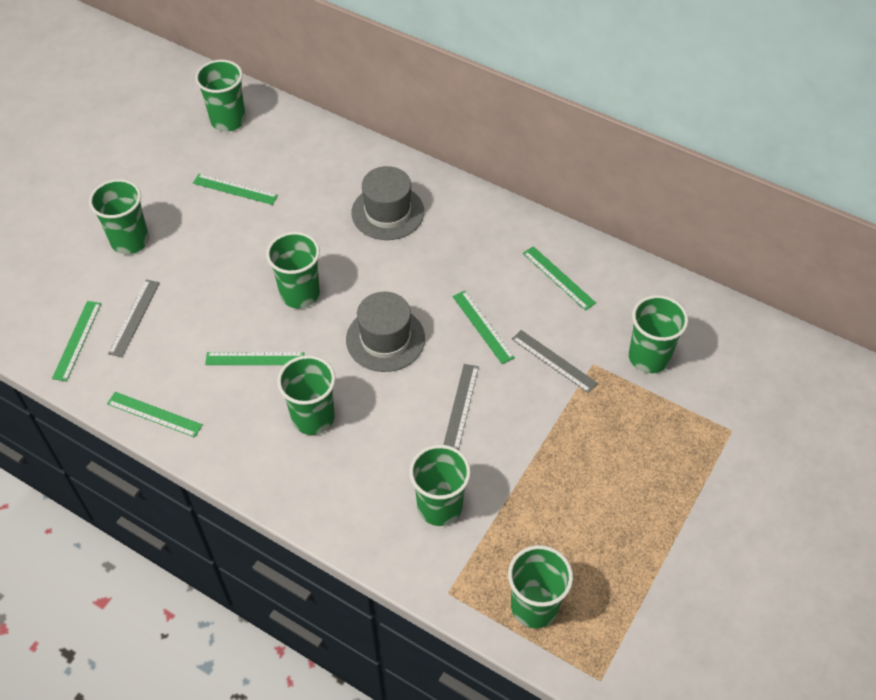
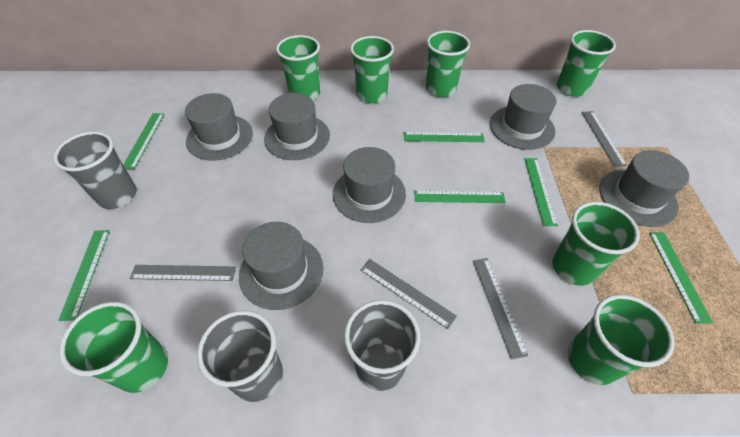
grey cup: none = 0 -> [53,131,137,209] [197,310,283,402] [344,300,420,391] = 3
grey hat: [346,292,425,372] [351,166,424,240] = 2 -> [185,93,253,161] [239,222,323,310] [264,93,330,160] [333,147,406,223] [490,84,556,150] [599,150,689,227] = 6
grey ruler: [108,279,160,357] [443,364,479,450] [512,330,598,393] = 3 -> [130,265,236,281] [361,259,457,329] [473,258,528,360] [582,111,627,167] = 4

